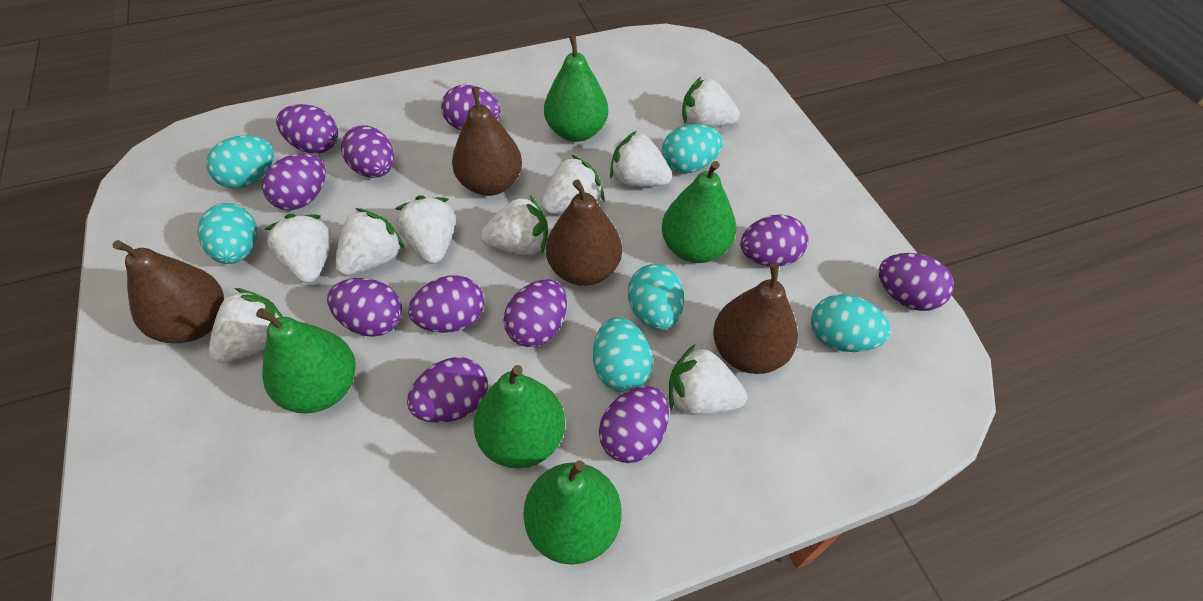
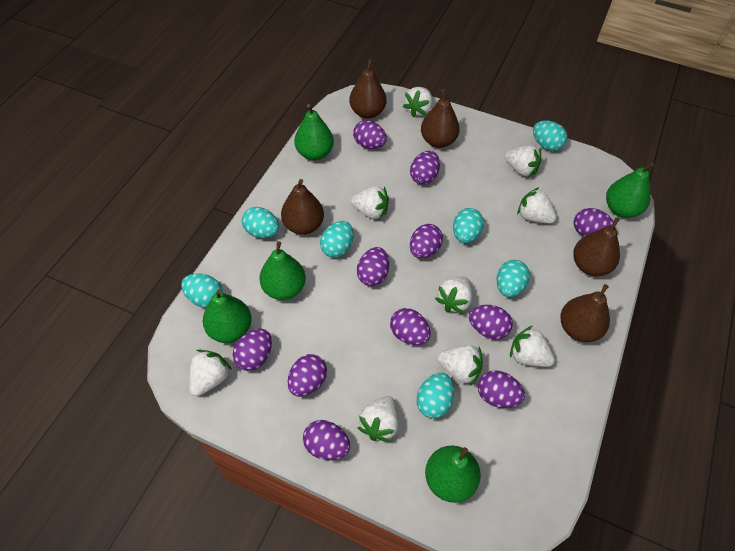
brown pear: [113,240,224,343] [452,87,522,196] [546,179,622,286] [713,263,798,374] = 4 -> [281,179,324,235] [349,59,387,119] [421,89,460,148] [560,284,610,342] [573,218,620,276] = 5
turquoise egg: [198,203,257,264] [206,135,274,189] [593,317,652,392] [628,264,684,331] [662,124,723,173] [811,294,891,352] = 6 -> [181,273,223,308] [242,207,279,238] [320,221,353,258] [416,373,454,418] [453,208,484,243] [497,260,530,297] [533,121,567,151] = 7

